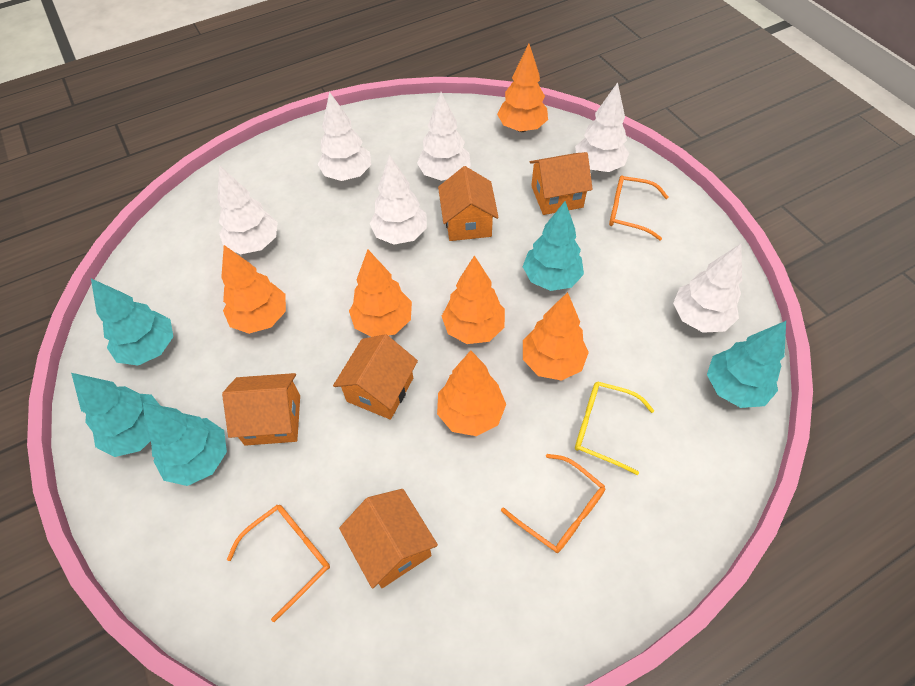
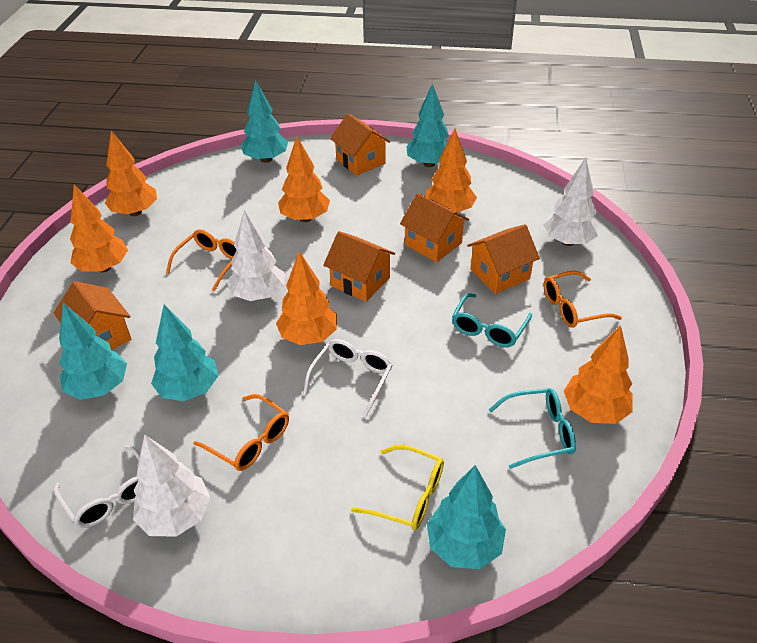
turquoise glasses: none = 0 -> [452,293,532,347] [488,388,576,469] = 2
white glasses: none = 0 -> [54,445,140,528] [303,339,392,417] = 2
white tree: [217,165,278,254] [318,92,371,181] [370,155,427,245] [417,92,471,181] [575,82,629,172] [673,244,742,333] = 6 -> [133,434,210,537] [227,210,284,301] [543,158,598,246] = 3

